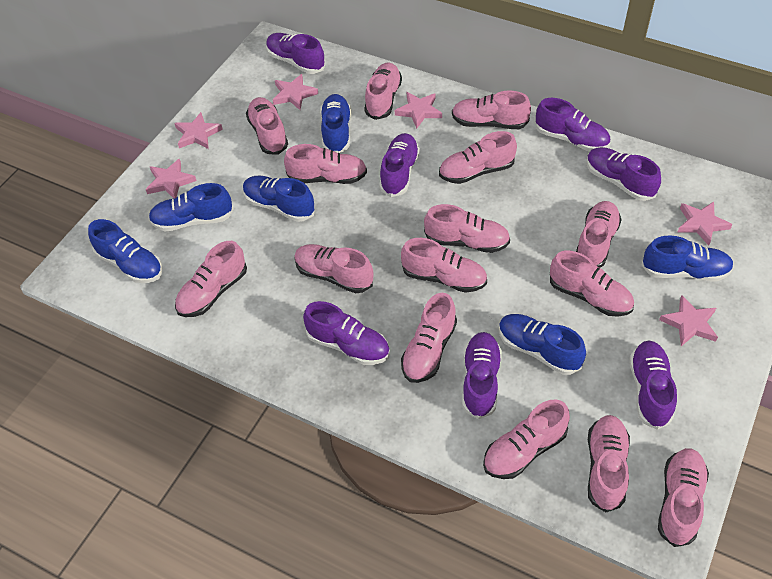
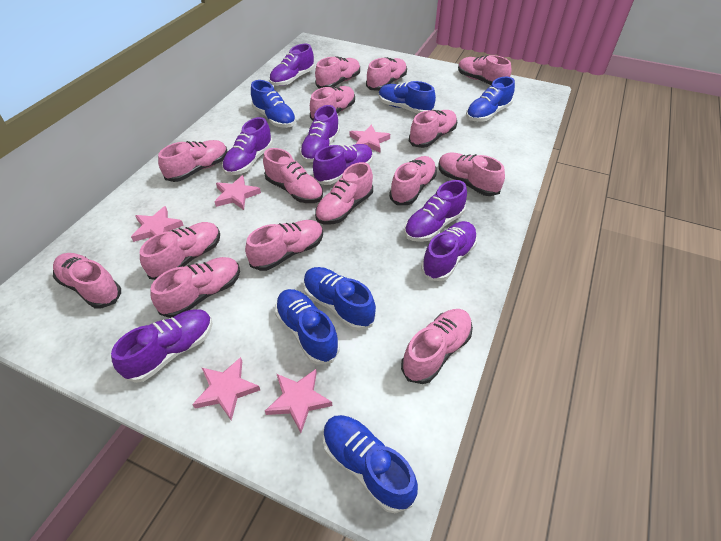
pink star: [146,159,196,198] [174,112,223,149] [273,74,318,110] [395,92,442,129] [659,295,718,346] [677,202,733,246] = 6 -> [131,206,184,242] [192,357,260,421] [215,175,261,210] [265,369,332,433] [350,125,390,153] = 5

